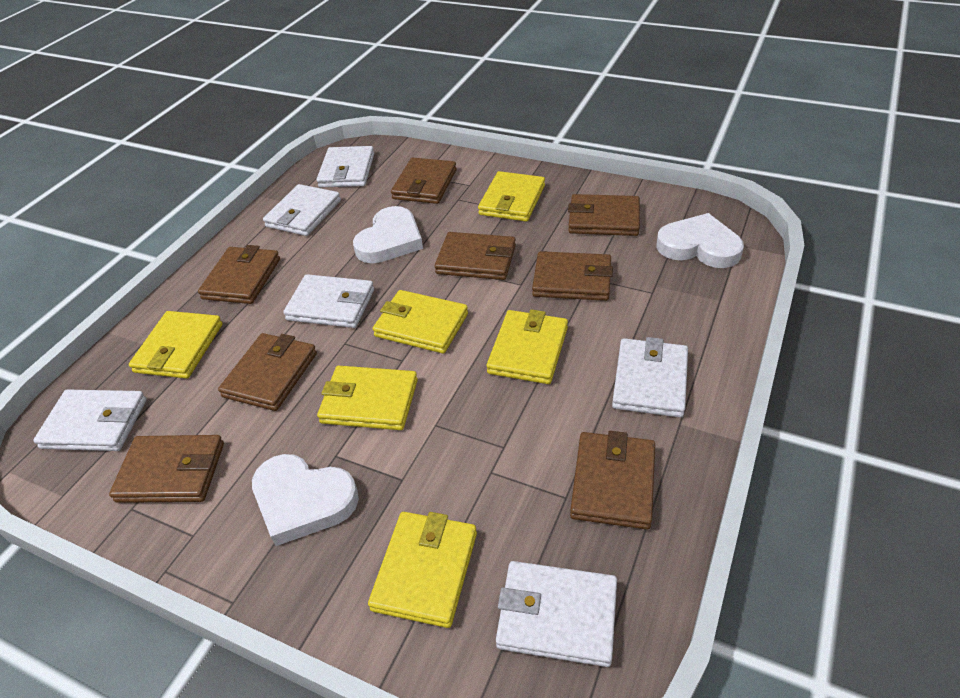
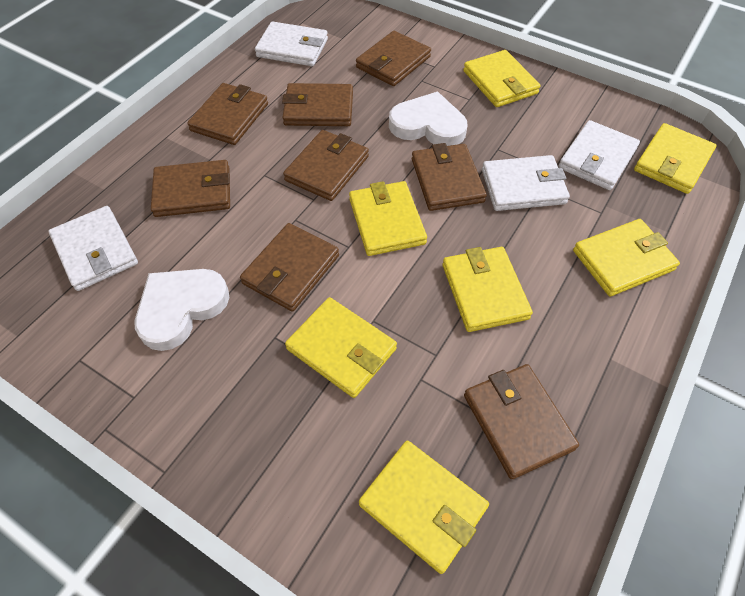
white heart: [252,454,359,546] [353,206,423,263] [656,213,744,268] = 3 -> [135,269,229,351] [389,92,467,146] = 2
white wallet: [33,390,147,451] [263,184,341,236] [283,274,374,328] [317,146,374,187] [496,561,617,667] [612,337,688,418] = 6 -> [49,206,138,291] [255,21,328,66] [482,155,570,211] [558,120,640,190] = 4
yellow wallet: [129,311,223,379] [317,366,418,430] [368,512,477,628] [373,290,468,353] [478,171,545,221] [486,310,568,384] = 6 -> [285,297,397,398] [349,181,427,256] [359,440,489,574] [442,247,533,332] [463,50,541,107] [573,219,680,297] [634,123,717,194] = 7

